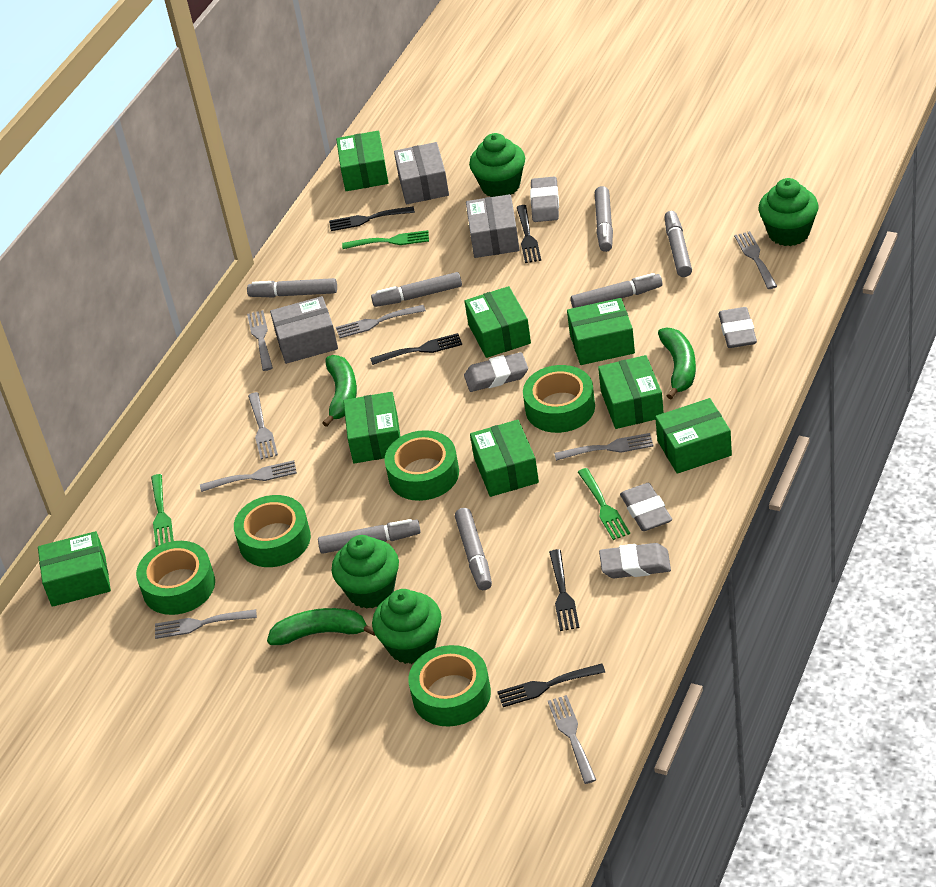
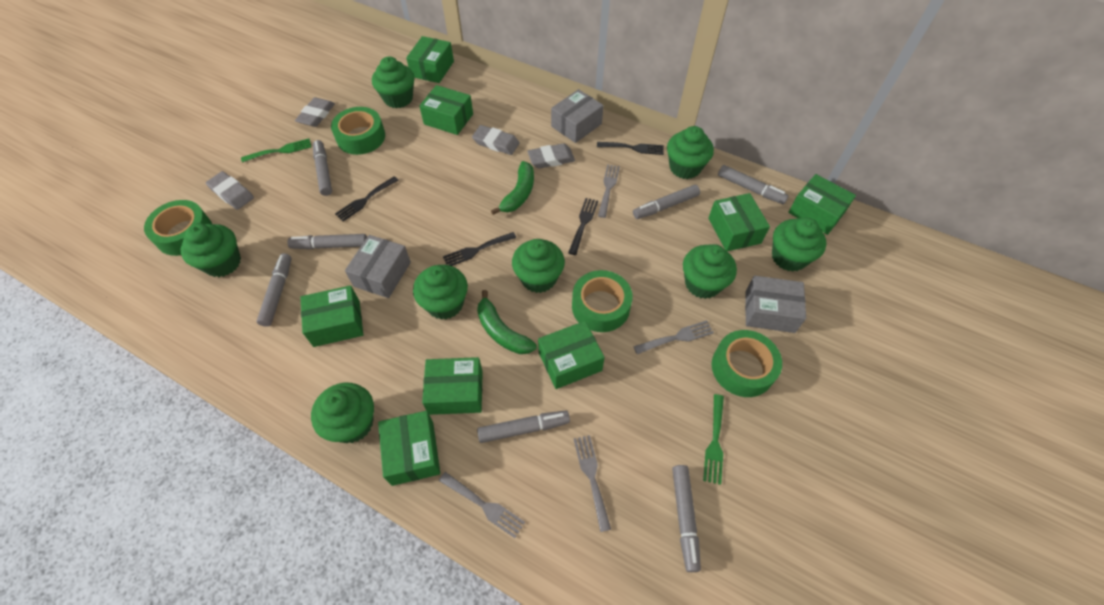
black fork: [329,206,415,231] [370,333,462,365] [497,663,605,707] [517,205,541,263] [549,549,579,631] = 5 -> [335,176,399,221] [443,232,516,266] [568,198,598,255] [597,142,664,155] = 4
green banana: [267,608,375,645] [322,355,357,427] [658,328,696,399] = 3 -> [477,290,537,354] [491,161,534,215] = 2
green cupcake: [332,535,399,609] [372,589,442,664] [469,133,525,197] [759,178,818,246] = 4 -> [181,223,241,277] [311,383,374,443] [372,57,415,108] [413,265,468,320] [512,239,565,293] [667,126,714,179] [683,244,737,299] [772,217,827,272] = 8
green fork: [151,474,174,547] [342,230,429,249] [578,468,630,540] = 3 -> [241,139,311,163] [703,394,724,485] = 2
green tape: [136,541,215,615] [234,495,311,567] [384,430,459,501] [408,645,491,727] [523,365,595,433] = 5 -> [144,200,212,256] [331,107,385,155] [572,270,633,332] [712,330,782,397] = 4
grey eraser: [464,352,528,392] [530,177,559,222] [599,543,671,578] [620,483,672,531] [718,307,757,348] = 5 -> [206,171,254,210] [295,97,335,127] [472,125,520,155] [527,143,575,168] = 4
grey fork: [155,609,257,639] [200,460,297,492] [247,310,273,371] [248,392,278,460] [336,305,426,338] [548,695,596,784] [554,433,654,461] [734,231,777,289] = 8 -> [439,472,525,538] [574,435,611,532] [598,164,620,218] [633,320,714,354] = 4

